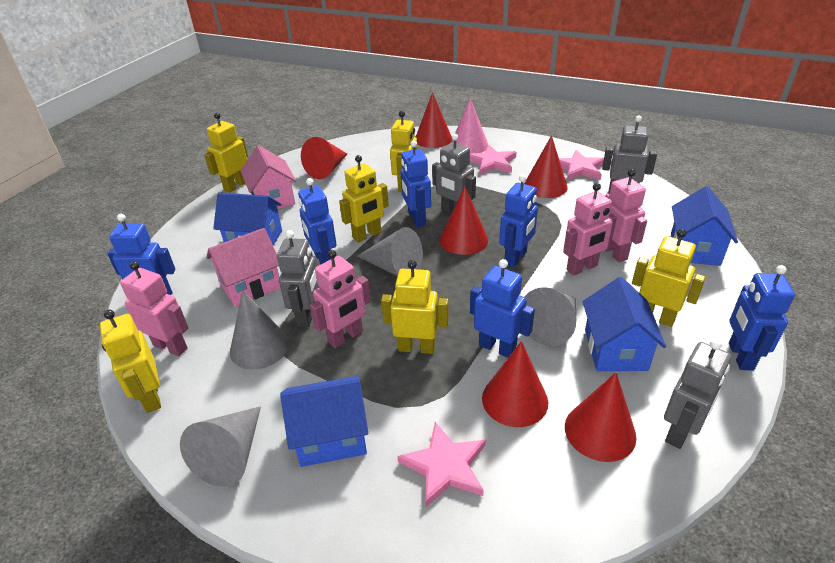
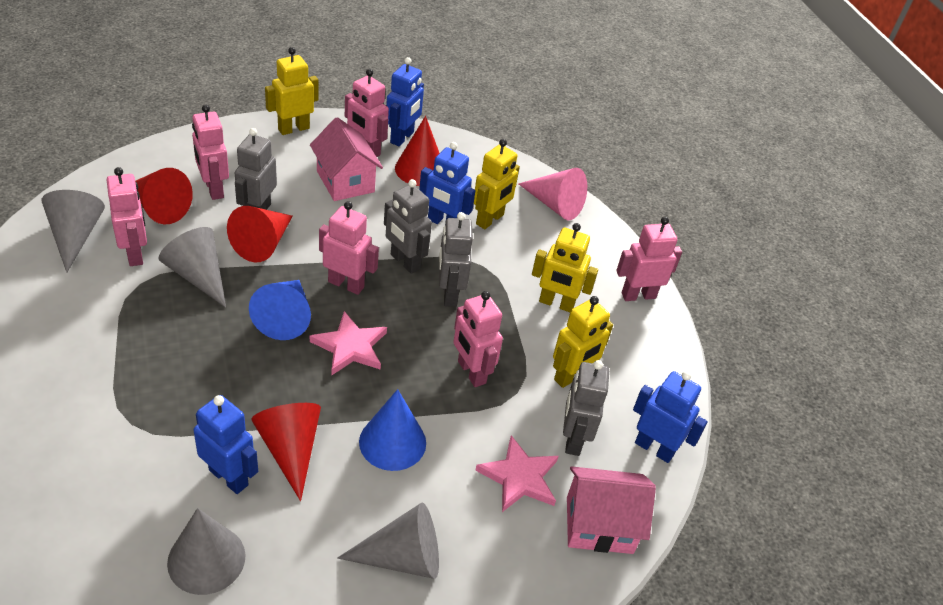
blue cone: none = 0 -> [249,280,311,340] [359,389,426,471] = 2
blue house: [213,193,282,246] [280,376,368,467] [583,277,666,371] [671,186,738,266] = 4 -> none = 0
blue robot: [107,214,175,295] [298,178,337,265] [400,140,431,227] [470,259,535,358] [499,175,538,267] [729,265,795,371] = 6 -> [194,395,258,494] [386,57,424,146] [419,142,475,224] [633,371,708,463] = 4
pink robot: [120,261,189,356] [310,250,371,348] [563,183,617,276] [605,169,647,262] = 4 -> [107,167,147,266] [192,104,229,200] [319,201,379,295] [345,69,389,157] [453,291,503,387] [616,217,682,301] = 6
pink star: [397,422,486,507] [470,145,516,175] [559,150,604,180] = 3 -> [310,311,387,376] [475,435,559,512] = 2
red cone: [301,137,347,179] [416,92,452,148] [440,186,488,255] [482,341,548,427] [524,135,568,198] [565,372,637,462] = 6 -> [135,168,193,224] [227,206,293,262] [251,403,321,501] [395,116,439,186] = 4
yellow robot: [100,310,161,413] [204,113,248,193] [339,155,389,243] [381,260,449,354] [390,111,417,192] [632,229,706,327] = 6 -> [265,47,319,135] [474,139,520,229] [532,223,598,312] [553,296,613,388] = 4

